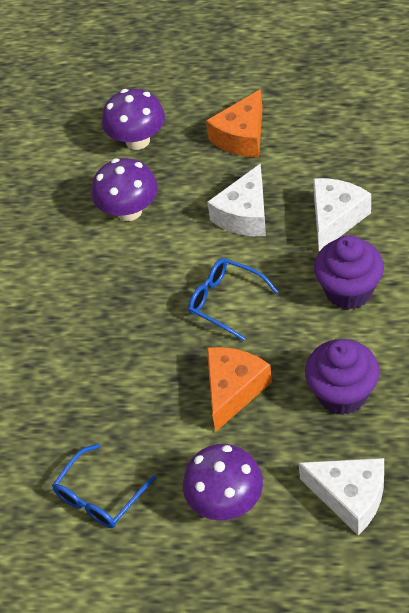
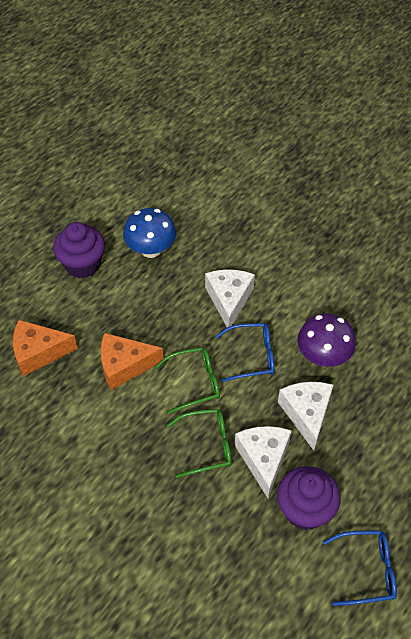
blue mushroom: none = 0 -> [123,208,176,258] = 1
green glasses: none = 0 -> [155,347,220,414] [167,409,232,478] = 2
purple mushroom: [91,158,158,221] [102,89,165,150] [183,444,263,520] = 3 -> [297,313,356,367] = 1

